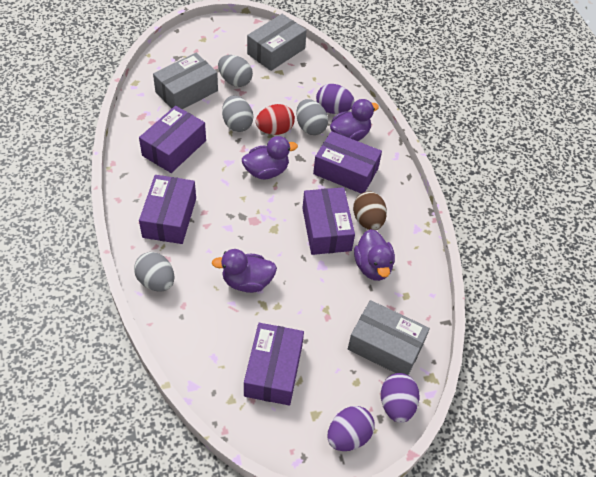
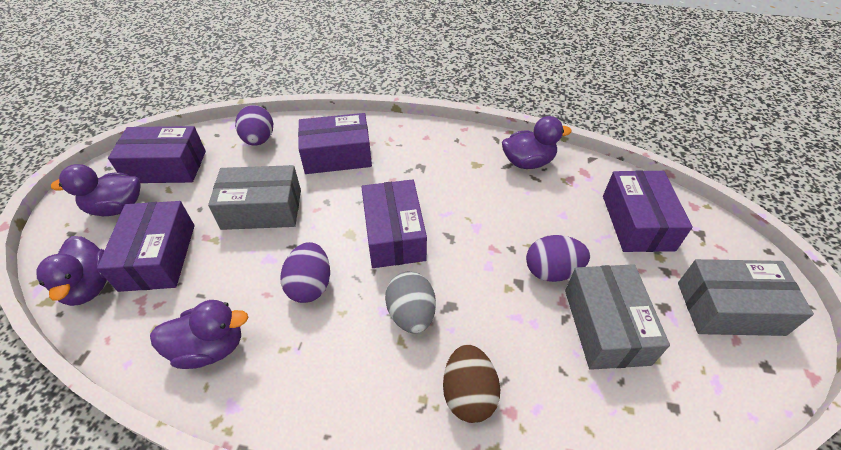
grey egg: [134,252,174,292] [218,55,253,87] [222,95,253,132] [296,99,328,135] = 4 -> [385,272,436,333] = 1
red egg: [256,104,295,135] = 1 -> none = 0

